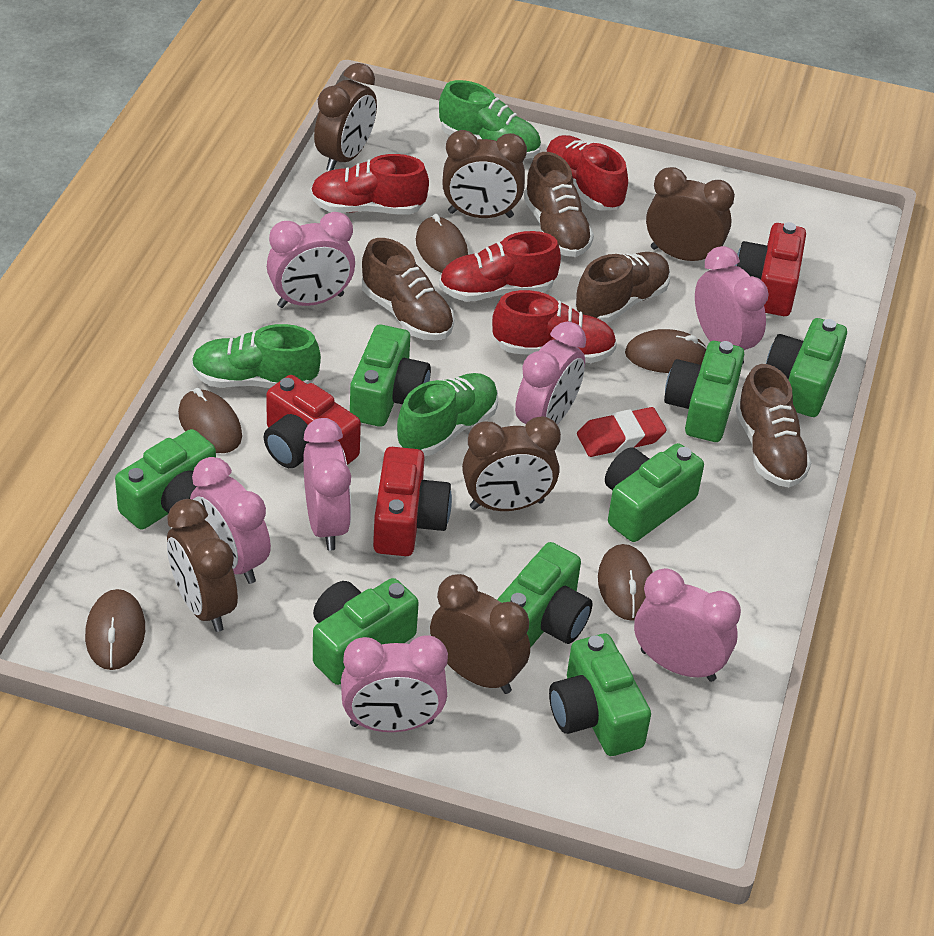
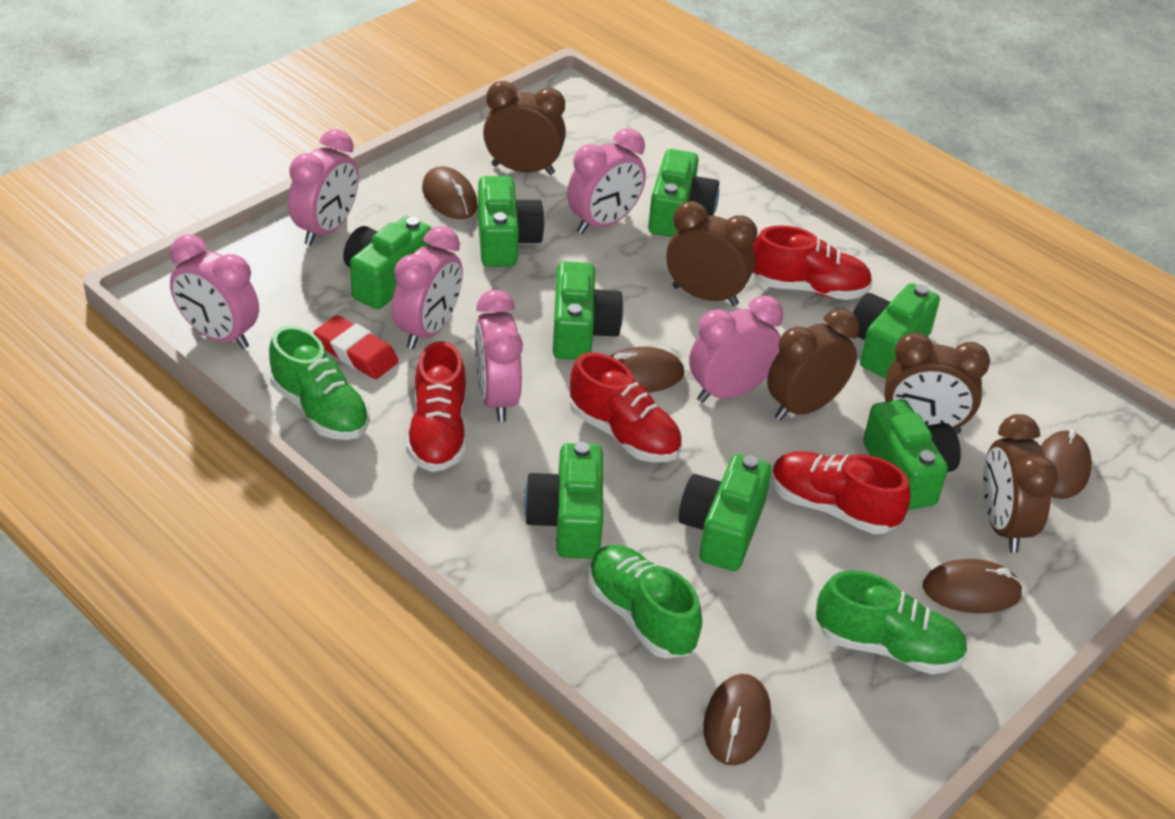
brown clock: [167,499,238,632] [314,63,377,171] [430,574,530,694] [442,130,527,218] [462,416,561,511] [646,167,735,261] = 6 -> [483,81,566,175] [666,201,757,306] [767,309,859,421] [884,332,990,434] [983,414,1058,553] = 5
brown shoe: [362,238,455,341] [524,152,594,257] [575,252,670,323] [736,364,812,487] = 4 -> none = 0
pink clock: [190,457,271,584] [267,212,355,308] [303,418,351,550] [341,636,448,732] [515,322,586,424] [634,568,741,682] [695,246,769,364] = 7 -> [170,235,259,349] [288,129,359,246] [392,226,463,349] [475,290,523,422] [567,128,646,234] [689,295,783,403] = 6
red camera: [264,375,361,468] [373,447,452,556] [735,222,806,316] = 3 -> none = 0

